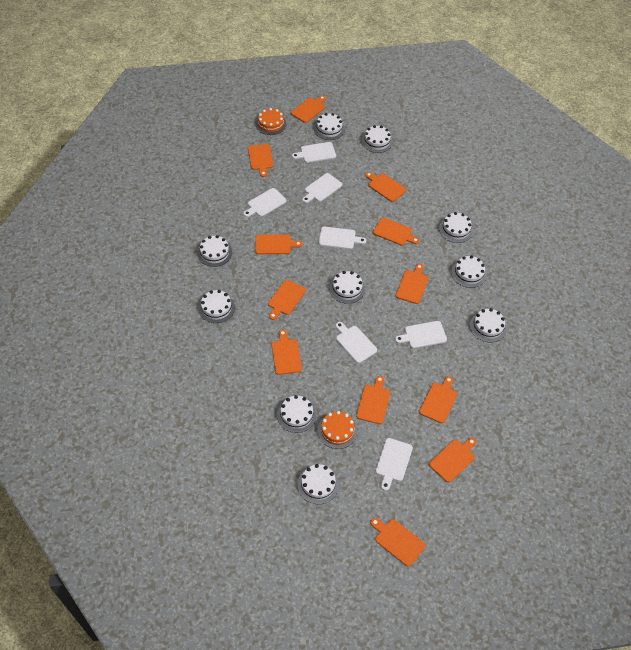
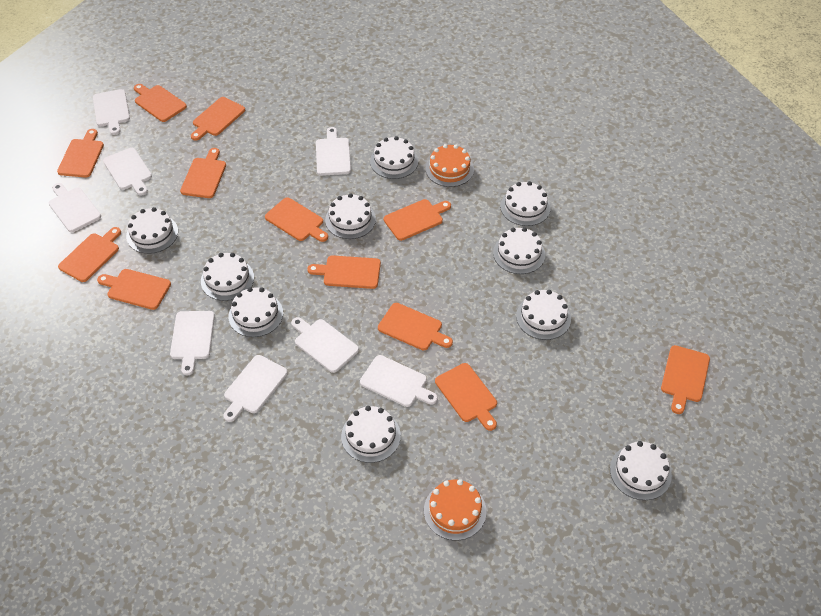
white cutting board: [244,188,287,217] [292,142,336,163] [302,173,342,203] [319,226,366,249] [336,322,377,363] [375,438,413,491] [395,321,447,348] = 7 -> [49,183,101,232] [93,89,130,135] [103,147,152,196] [170,311,215,376] [223,355,288,422] [291,317,359,373] [316,127,351,176] [360,355,438,407] = 8

